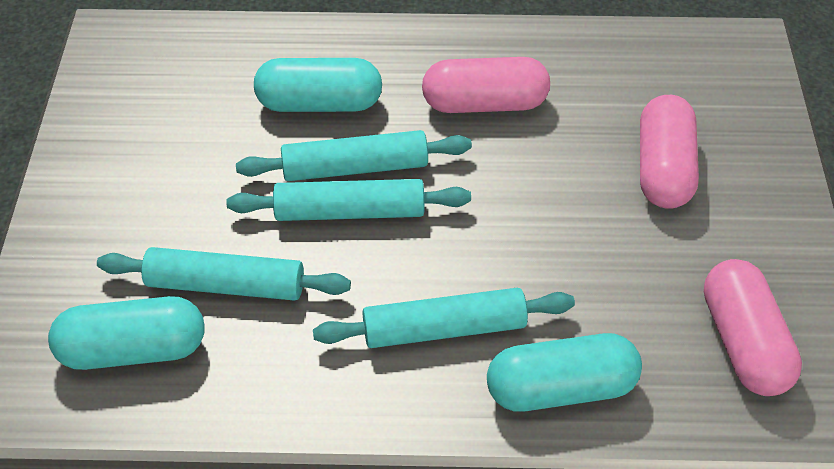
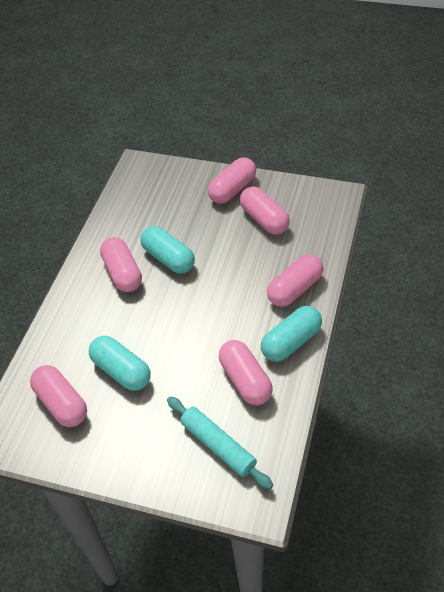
pink capsule: [422,57,550,113] [640,95,699,209] [704,259,802,396] = 3 -> [30,365,87,427] [100,237,142,292] [208,157,256,204] [219,340,273,405] [240,187,290,235] [267,254,323,307] = 6
turquoise rolling pin: [97,247,351,301] [226,179,471,221] [236,130,472,181] [313,288,575,348] = 4 -> [167,396,273,490] = 1

